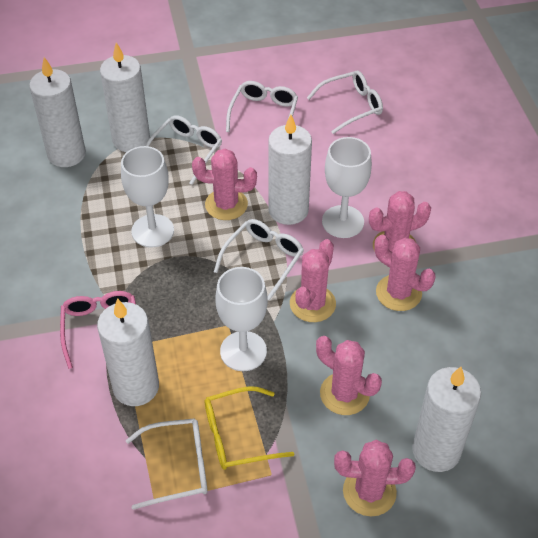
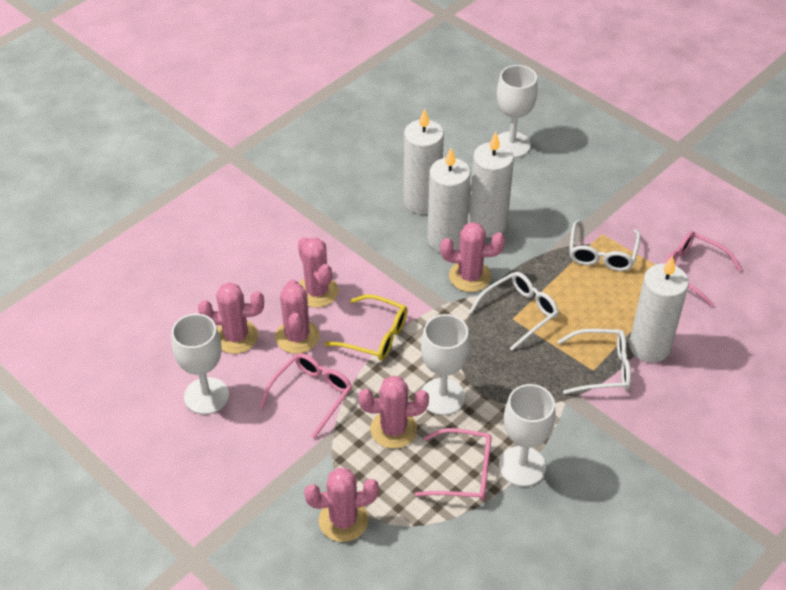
pink glasses: [60,291,136,369] = 1 -> [259,353,352,439] [415,428,492,500] [664,231,742,307] = 3
white candle: [29,57,86,167] [97,298,159,406] [100,42,150,152] [268,114,312,225] [412,367,481,472] = 5 -> [403,108,444,214] [427,148,471,252] [469,132,514,237] [629,256,689,362] = 4
white glasses: [126,418,208,510] [146,115,222,185] [214,219,304,300] [226,81,298,132] [307,71,383,134] = 5 -> [469,272,559,351] [557,329,631,394] [569,220,641,271] = 3
white goblet: [121,146,174,248] [215,267,268,371] [322,137,372,238] = 3 -> [172,314,229,415] [421,314,470,415] [497,65,538,158] [499,384,556,487] = 4

